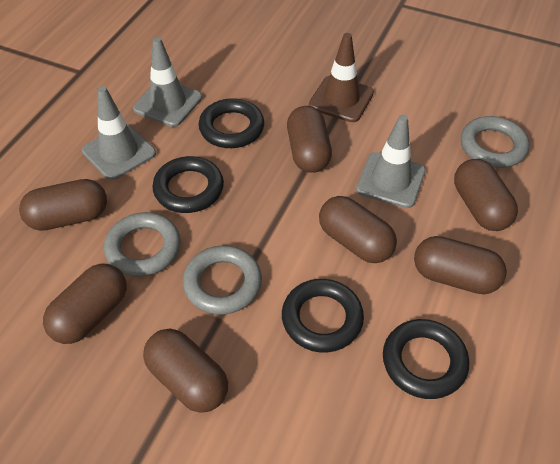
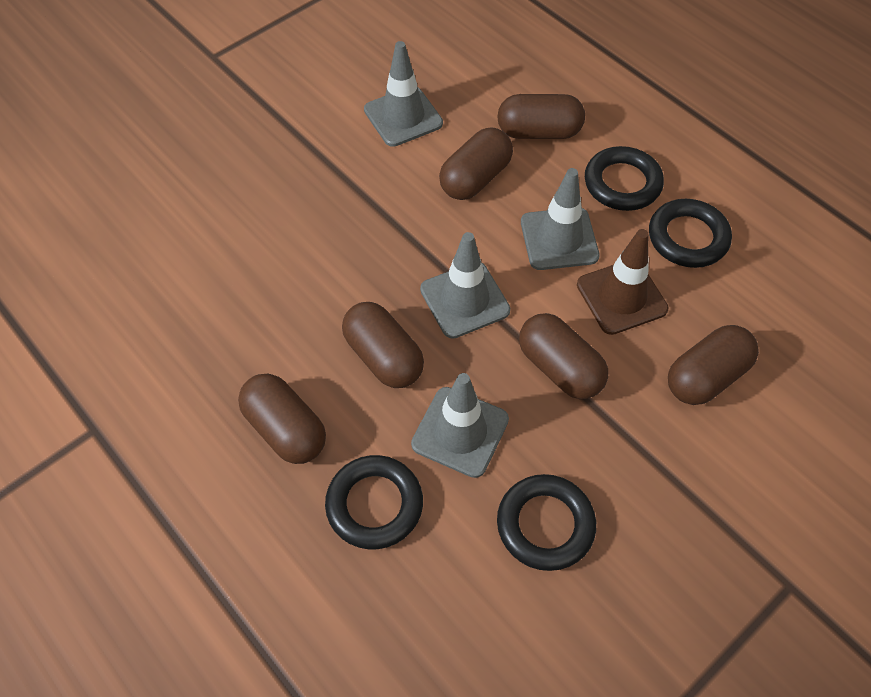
brown capsule: [19,179,107,231] [43,263,127,344] [143,329,228,413] [287,106,332,173] [319,196,397,263] [414,236,507,294] [454,159,518,231] = 7 -> [238,374,326,464] [342,302,424,388] [439,127,513,200] [497,94,585,139] [519,313,608,399] [668,325,759,405] = 6
grey ring: [104,212,181,277] [183,245,262,315] [461,116,529,168] = 3 -> none = 0
grey traffic cone: [82,86,156,180] [133,37,202,127] [356,114,426,208] = 3 -> [364,41,443,147] [411,373,509,478] [420,232,510,339] [521,168,600,270] = 4

